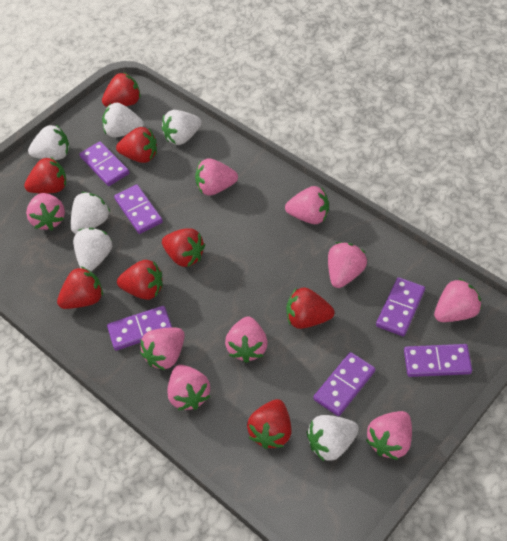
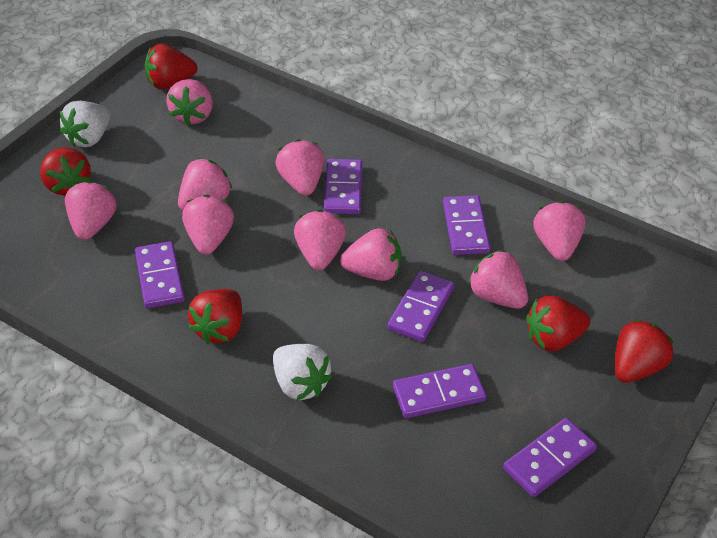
red strawberry: [24,157,66,193] [57,267,103,309] [102,72,141,107] [116,127,157,163] [117,260,163,300] [162,228,205,267] [247,399,292,449] [286,287,334,329] = 8 -> [40,147,91,195] [145,44,197,89] [188,289,242,344] [526,296,590,351] [615,319,674,383] = 5
white strawberry: [28,125,70,160] [71,192,110,234] [73,228,112,271] [102,103,144,137] [162,110,202,145] [307,415,359,461] = 6 -> [60,101,111,147] [273,344,333,400] = 2

